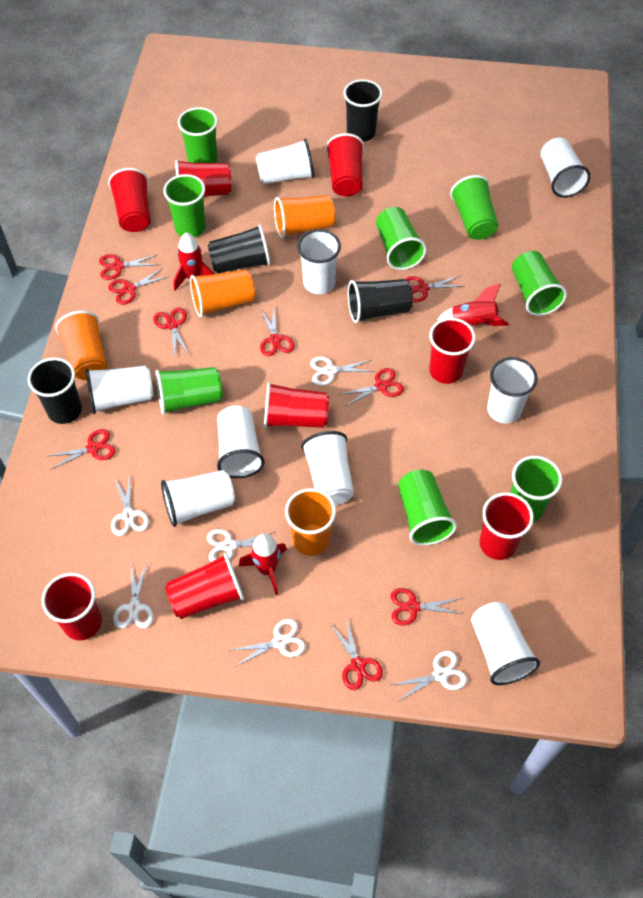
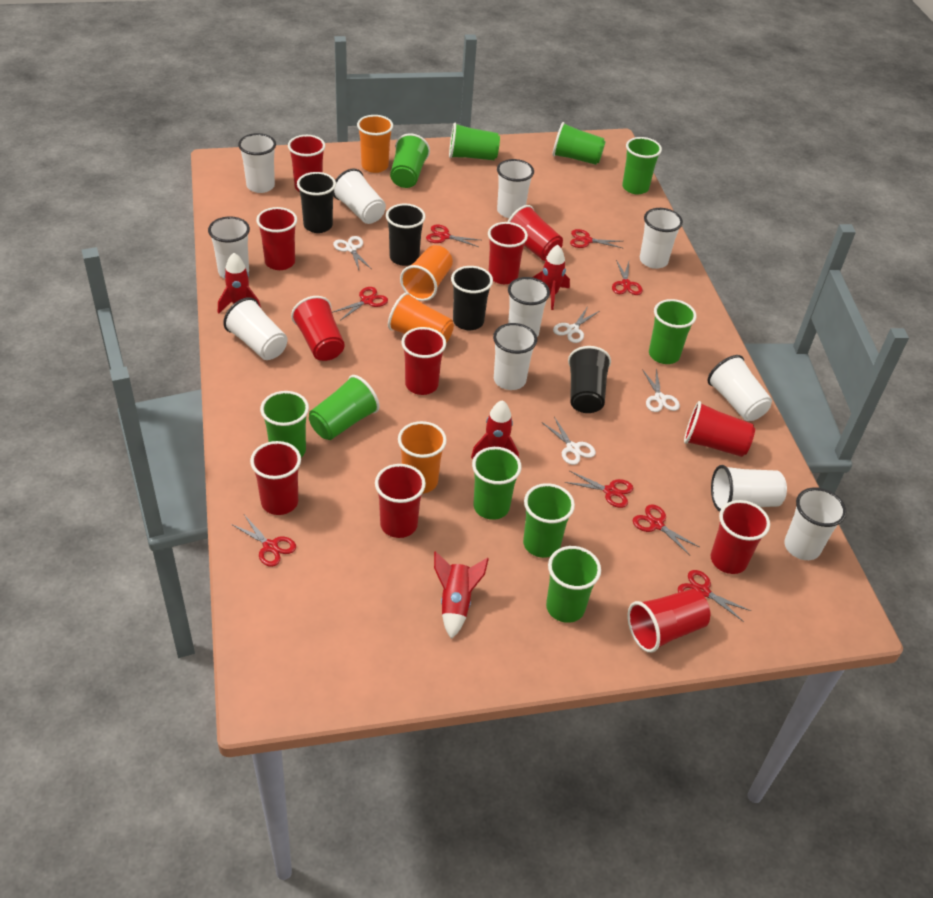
green cup: [155,367,223,415] [163,174,206,238] [178,107,218,163] [376,207,427,270] [398,470,457,546] [450,175,498,240] [510,456,562,522] [512,251,567,316] = 8 -> [260,391,309,457] [309,375,380,440] [390,133,430,188] [449,123,500,160] [472,447,522,520] [523,483,575,558] [546,546,601,623] [552,122,606,165] [622,137,662,195] [649,299,697,364] = 10
red cup: [41,573,102,641] [108,168,151,232] [165,553,244,619] [175,160,231,196] [264,382,329,428] [325,133,364,197] [429,318,475,384] [479,492,534,560] = 8 -> [250,441,301,515] [256,207,297,270] [288,135,325,192] [291,296,345,361] [375,464,426,538] [401,327,446,395] [488,222,528,284] [508,205,563,261] [628,589,710,653] [684,401,755,457] [711,500,770,574] = 11
red rocket: [173,233,214,291] [238,534,287,595] [437,283,509,327] = 3 -> [218,253,261,314] [434,551,489,639] [471,400,519,459] [533,245,570,310] = 4
red scissors: [49,429,116,469] [99,254,158,280] [108,267,170,305] [153,307,190,356] [260,309,294,356] [331,618,383,690] [339,368,404,406] [391,588,462,625] [405,276,462,303] = 9 -> [231,515,296,567] [332,287,388,320] [426,225,480,247] [564,471,633,508] [570,229,622,248] [612,260,643,295] [633,504,699,555] [678,570,751,622] = 8
white cup: [86,366,153,414] [161,470,235,527] [217,406,264,478] [256,139,314,184] [297,229,341,294] [301,431,354,505] [471,602,540,685] [487,357,538,424] [540,137,590,198] = 9 -> [208,216,250,279] [223,297,287,360] [238,133,276,193] [333,168,386,224] [493,323,537,390] [497,159,534,218] [508,277,550,337] [640,208,683,269] [707,355,772,421] [711,465,787,511] [784,487,846,560] = 11
white scissors: [111,475,149,536] [113,563,153,628] [207,529,275,562] [232,619,305,666] [310,356,374,386] [392,651,467,701] = 6 -> [333,236,371,270] [542,417,596,465] [553,306,599,343] [642,369,680,412] = 4

